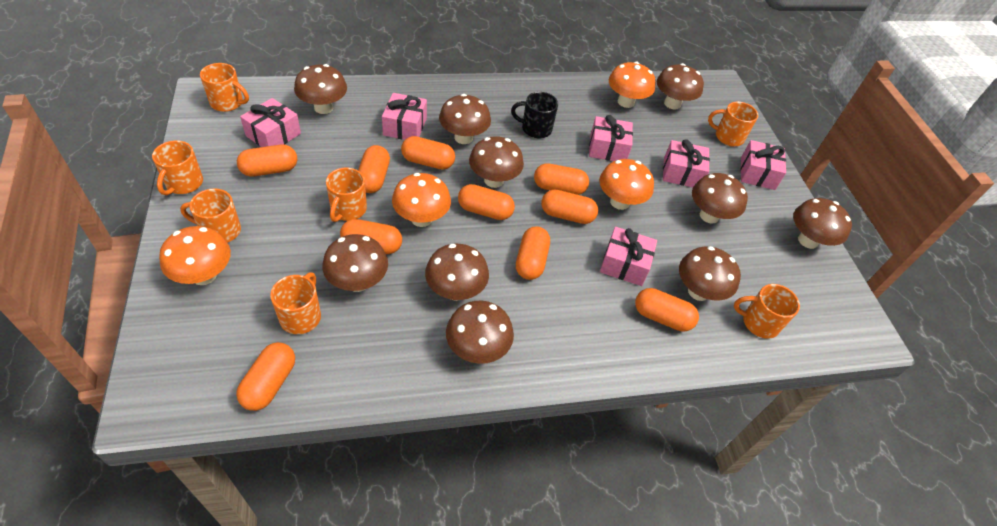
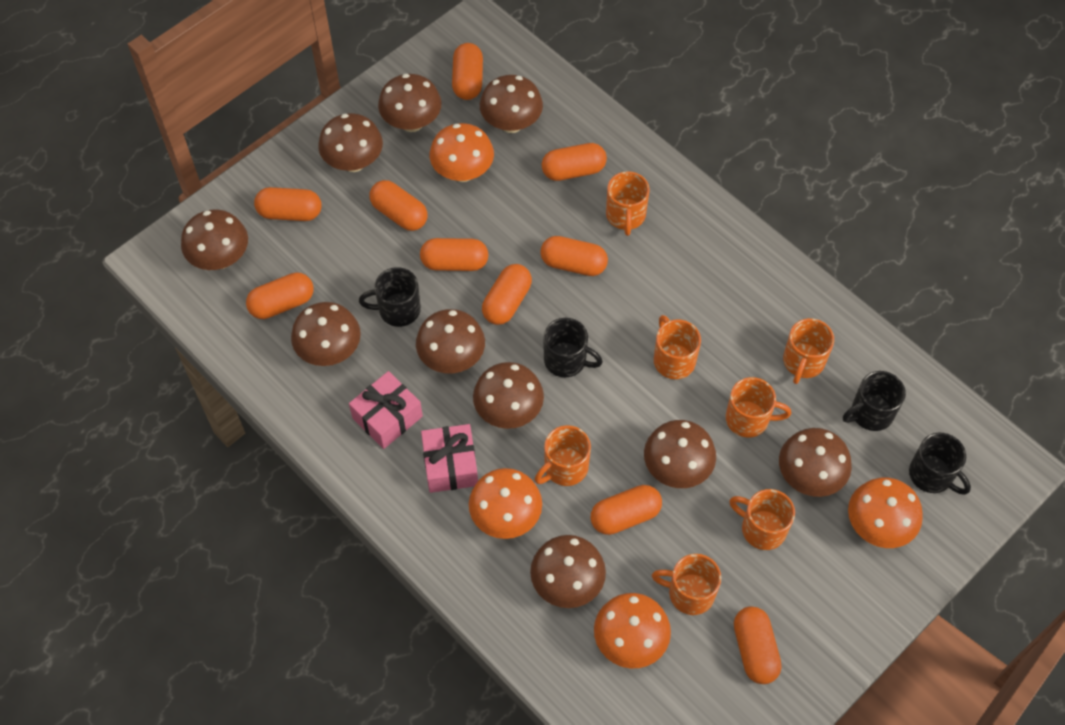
black mug: [511,92,558,138] = 1 -> [359,267,421,327] [543,318,603,378] [843,371,906,431] [909,433,971,495] = 4
pink gift: [240,98,301,147] [382,93,427,140] [589,115,633,161] [600,227,657,286] [663,139,710,187] [741,140,786,190] = 6 -> [349,371,423,449] [421,424,478,493] = 2

